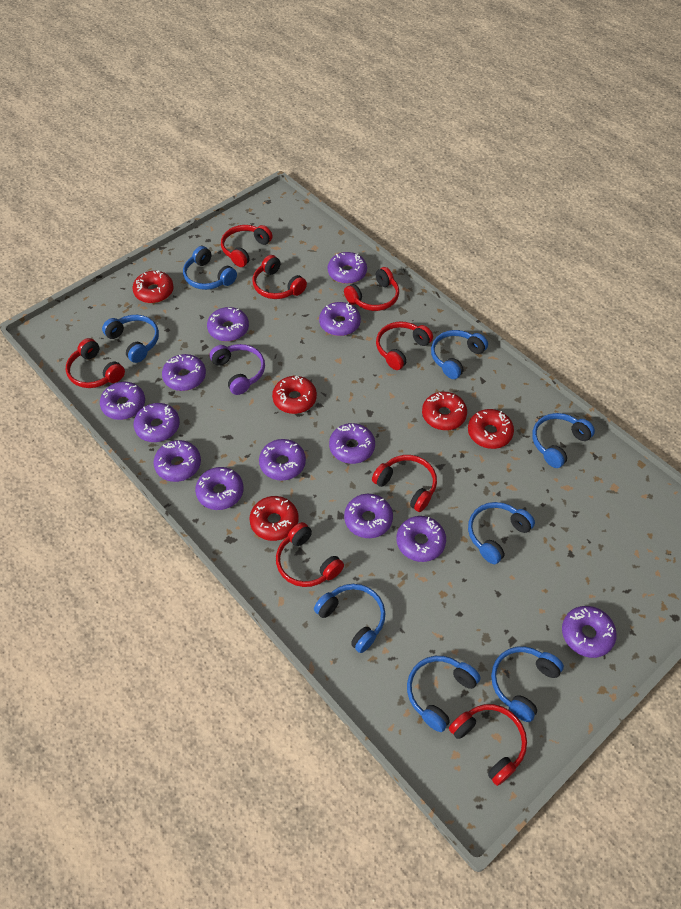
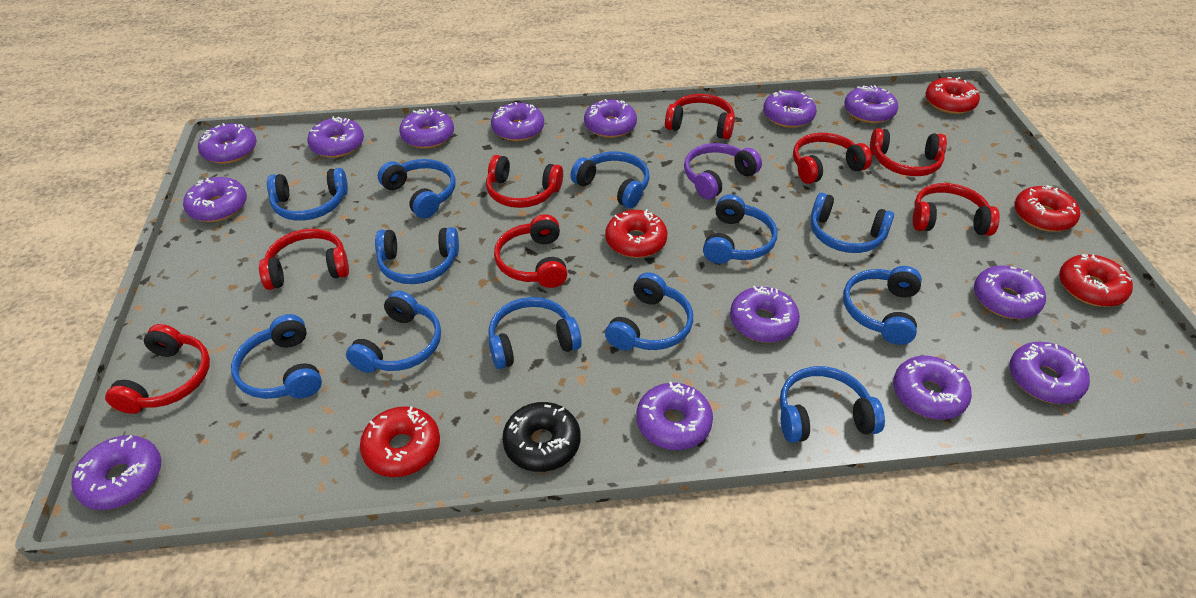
black donut: none = 0 -> [502,402,580,472] = 1
blue headphones: [102,315,159,363] [183,246,237,290] [314,584,385,653] [407,656,481,732] [431,330,488,379] [468,502,535,564] [491,646,564,722] [532,413,595,468] = 8 -> [231,314,322,399] [267,168,348,221] [346,291,441,373] [375,227,459,284] [378,159,456,218] [488,297,582,369] [570,151,650,208] [605,272,693,350] [703,194,777,264] [780,366,885,443] [811,193,894,253] [843,266,922,345] = 12
purple donut: [100,382,145,420] [134,403,180,442] [153,440,201,482] [162,354,206,391] [195,467,244,510] [207,307,249,342] [259,439,306,481] [319,302,361,336] [328,252,367,284] [329,423,375,464] [344,494,393,538] [396,516,446,562] [562,606,617,658] = 13 -> [71,435,161,510] [183,177,247,222] [198,123,257,164] [307,116,364,158] [399,108,454,149] [491,102,544,141] [584,99,637,138] [636,382,713,450] [730,286,800,343] [763,90,816,128] [844,85,898,123] [893,356,972,420] [974,266,1046,319] [1010,342,1090,404] = 14

